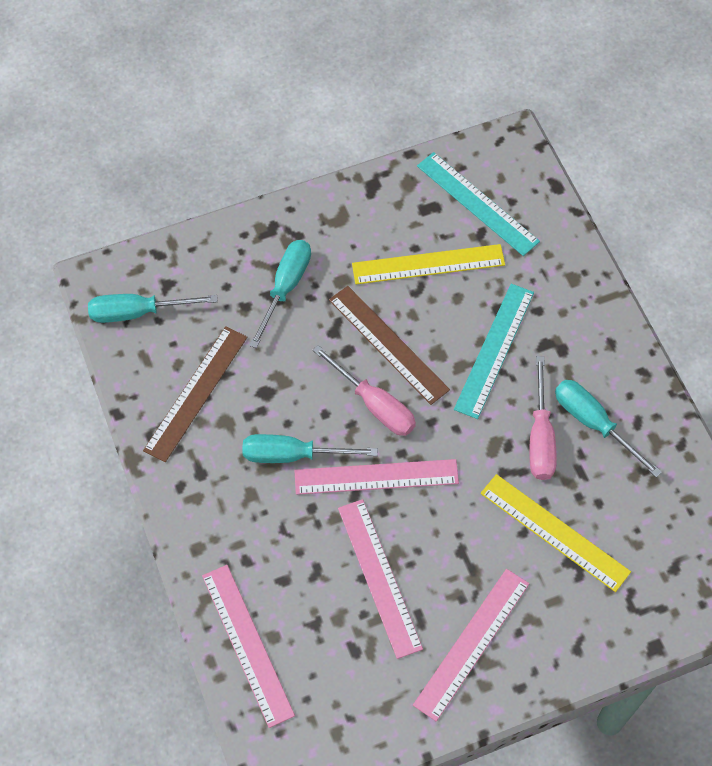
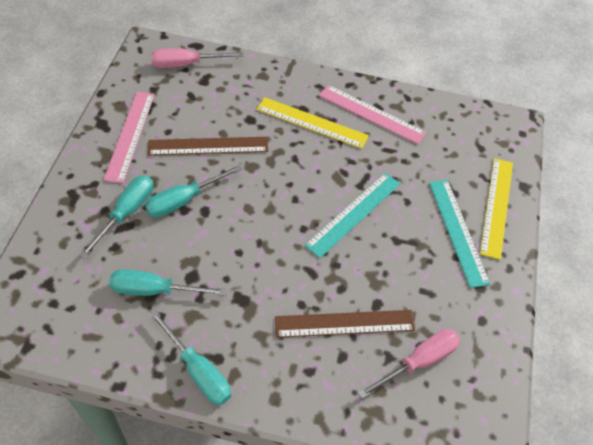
pink ruler: [202,565,295,728] [294,459,459,495] [338,499,423,659] [413,569,529,721] = 4 -> [103,92,155,184] [319,85,426,144] = 2

